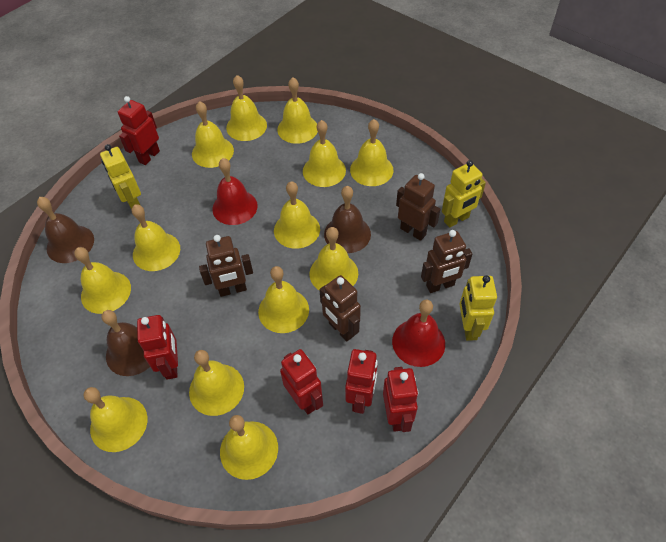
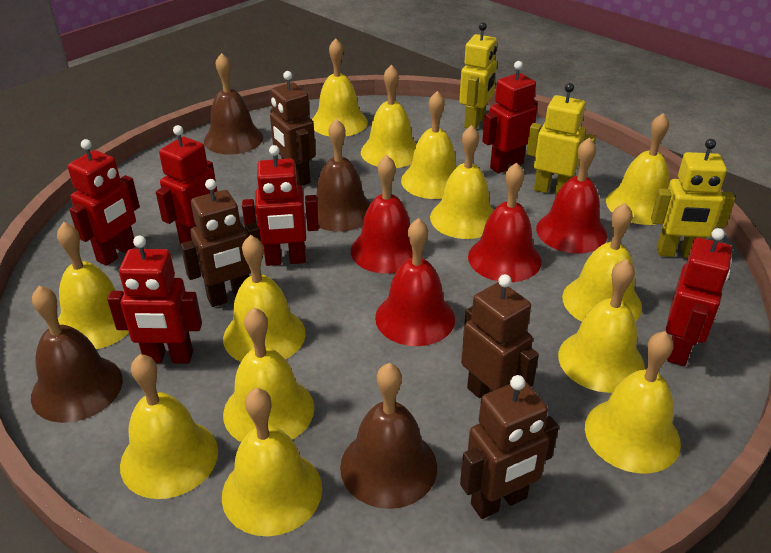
brown bell: [37,197,94,263] [102,310,150,376] [324,186,371,253] = 3 -> [31,286,123,423] [204,53,263,155] [316,118,371,232] [340,363,437,509] = 4
red bell: [212,158,258,225] [392,300,445,367] = 2 -> [351,155,423,274] [375,218,455,346] [468,162,541,282] [536,137,607,253] = 4
red robot: [118,96,160,165] [137,315,178,380] [280,349,323,414] [345,349,378,414] [383,367,418,432] = 5 -> [68,139,140,266] [107,235,202,364] [156,125,217,244] [242,145,319,266] [482,61,538,173] [666,228,732,366] = 6

